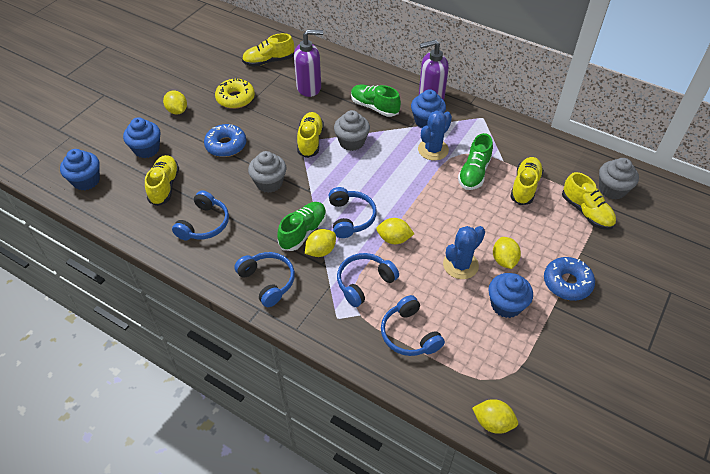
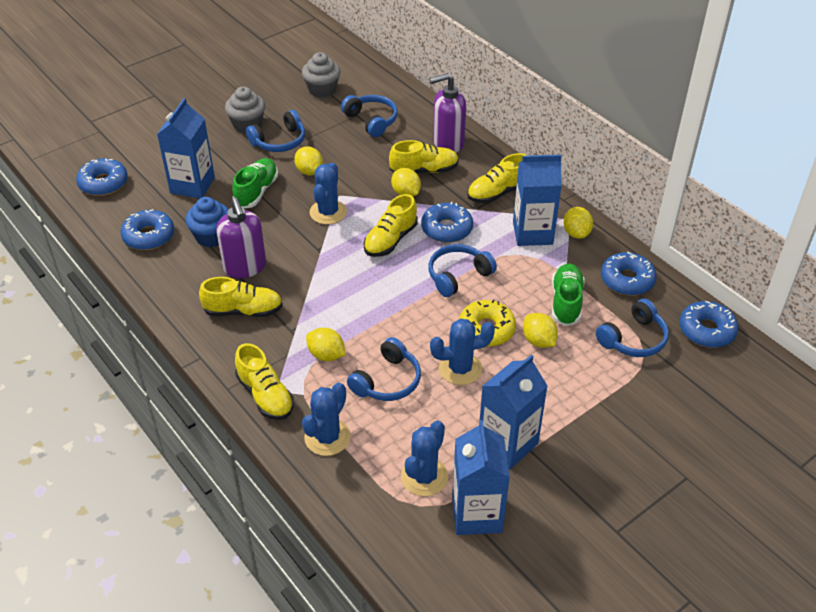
blue cactus: [418,110,452,161] [443,226,485,279] = 2 -> [302,382,350,456] [310,163,347,225] [401,421,448,496] [430,319,495,385] = 4
blue carton: none = 0 -> [157,98,215,199] [452,420,510,535] [479,355,547,469] [513,155,562,246] = 4
blue cupcake: [60,149,100,190] [123,117,160,158] [411,89,446,128] [488,273,533,318] = 4 -> [186,197,229,247] = 1
blue donut: [204,124,246,157] [544,257,595,301] = 2 -> [76,158,128,196] [121,209,174,250] [421,202,473,243] [601,252,657,295] [679,301,739,348] = 5
green shoe: [277,202,327,251] [351,84,401,117] [458,133,493,190] = 3 -> [232,158,278,208] [552,264,585,326] = 2
grey cupcake: [248,151,287,193] [334,110,370,151] [599,158,639,199] = 3 -> [225,87,265,133] [302,52,340,98] = 2

